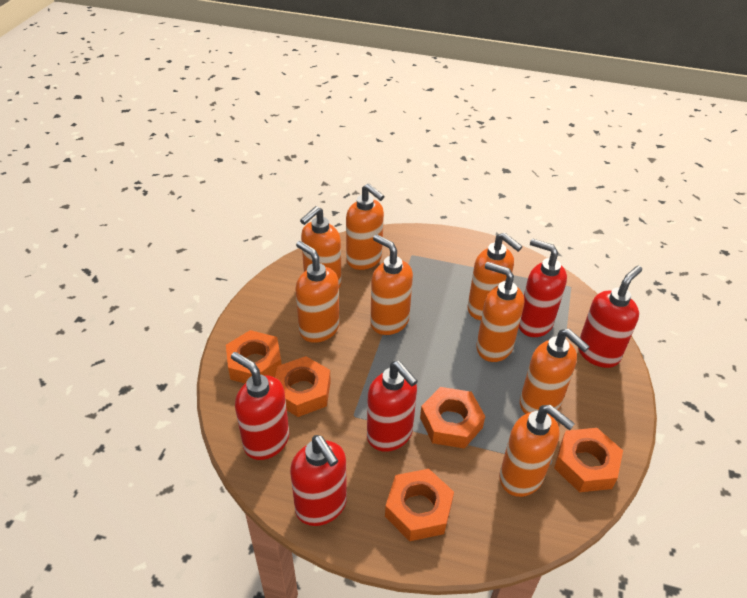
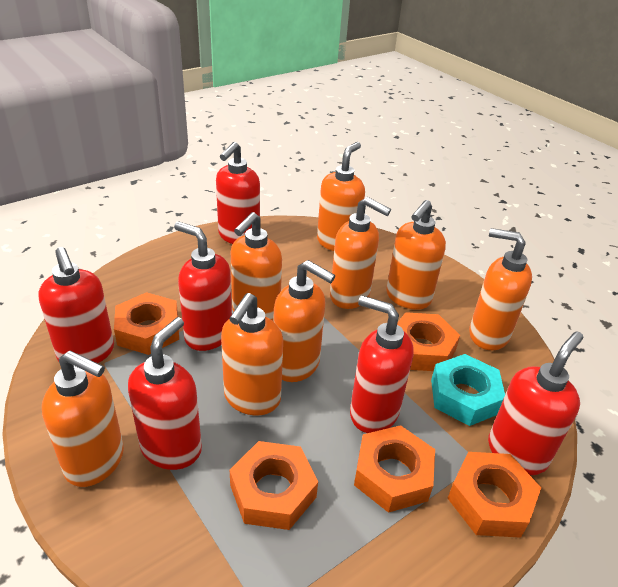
red soap dispenser: [231,352,289,460] [290,435,347,526] [367,361,418,452] [519,238,567,337] [578,266,642,368] = 5 -> [38,247,114,363] [128,317,202,470] [174,221,232,351] [216,142,260,244] [350,296,414,433] [488,331,584,475] = 6
turquoise nut: none = 0 -> [431,354,505,426] = 1

